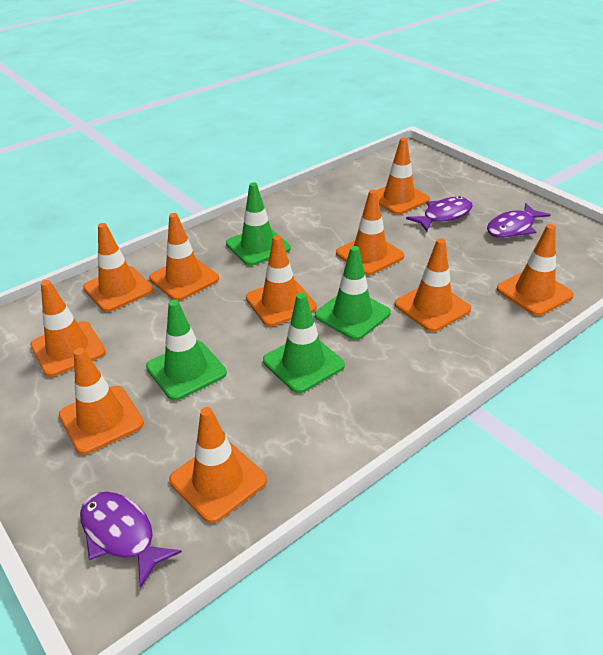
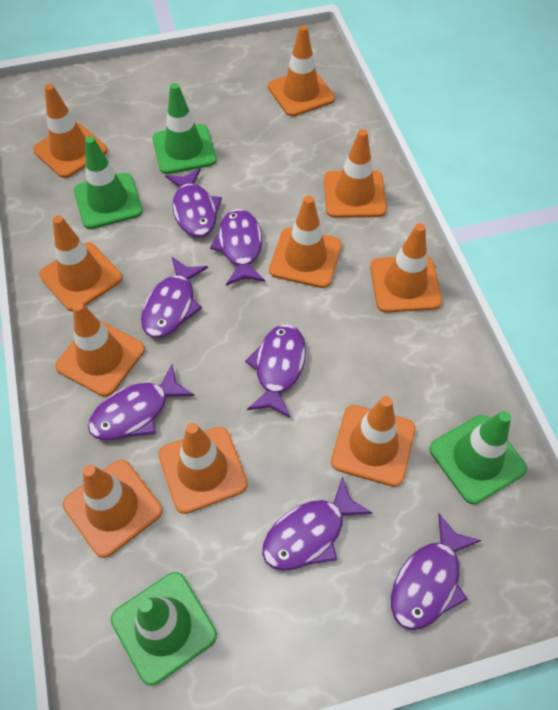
purple fish: [80,492,182,588] [406,196,473,231] [487,203,551,238] = 3 -> [88,364,195,440] [141,257,208,338] [165,168,222,237] [210,209,266,286] [245,324,306,418] [262,476,373,571] [391,513,482,630] = 7

